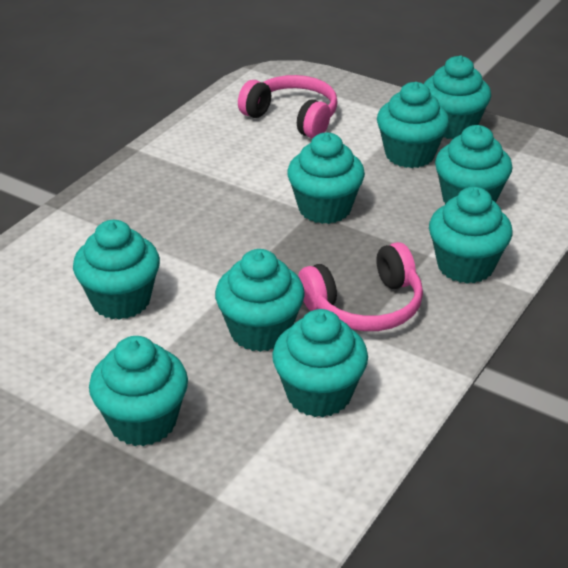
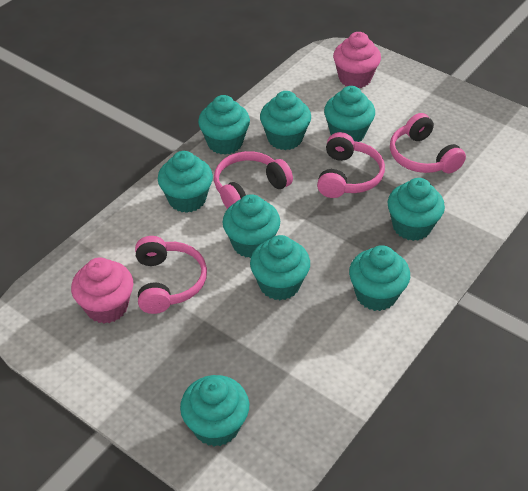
pink cupcake: none = 0 -> [71,257,133,323] [333,32,381,88] = 2
pink headphones: [238,75,338,139] [298,242,423,331] = 2 -> [135,236,207,314] [214,151,293,209] [317,132,385,198] [390,113,466,174] = 4

